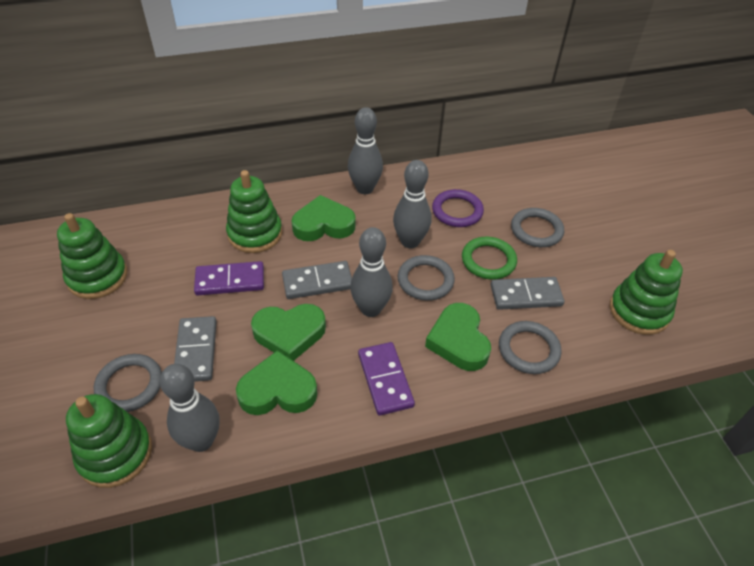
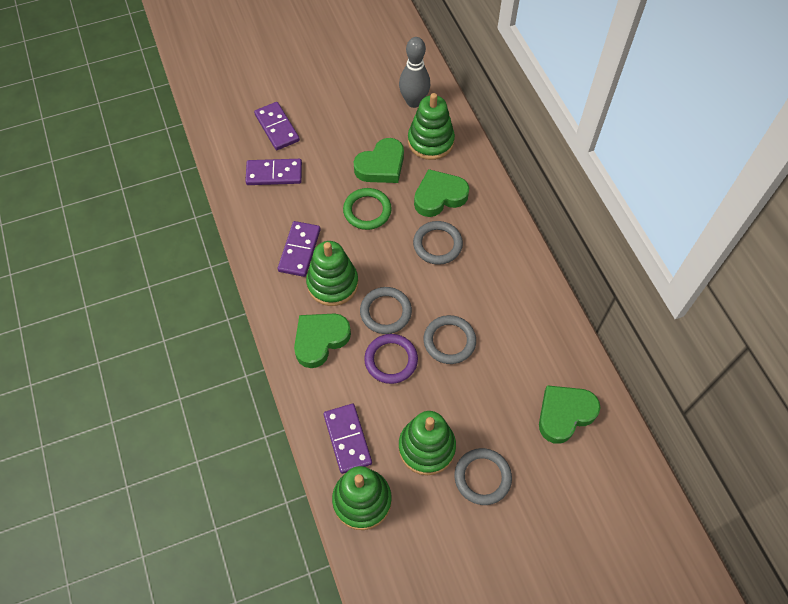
grey bowling pin: [160,364,220,452] [348,107,383,194] [350,227,393,317] [393,160,431,248] = 4 -> [399,37,430,108] = 1
grey domino: [174,316,217,382] [282,261,352,299] [491,277,565,310] = 3 -> none = 0
purple domino: [194,261,264,295] [358,342,415,416] = 2 -> [245,159,302,185] [254,102,300,150] [278,221,321,277] [324,404,372,474] = 4

